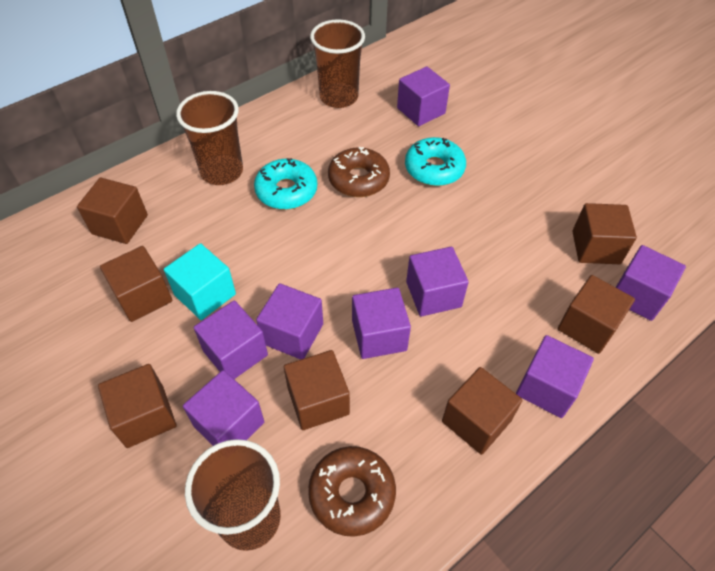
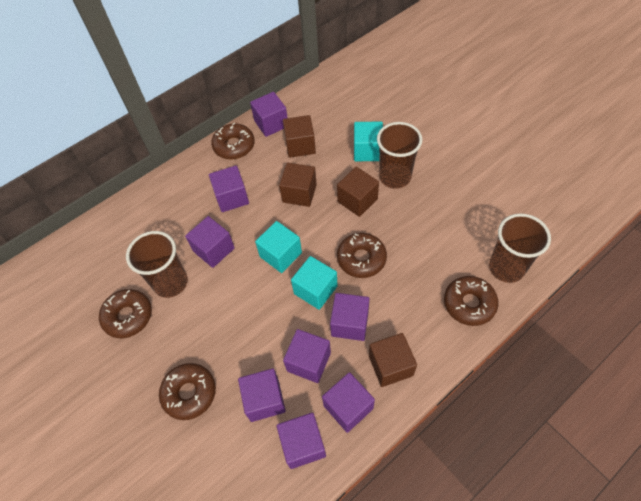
brown cube: [77,178,148,244] [98,364,177,448] [100,246,172,322] [284,350,350,430] [442,367,522,455] [558,275,635,354] [572,203,637,264] = 7 -> [279,163,317,207] [283,115,316,158] [337,167,379,217] [369,333,417,387] = 4
brown donut: [308,446,396,537] [328,147,390,197] = 2 -> [99,289,152,338] [159,363,216,420] [211,123,255,159] [337,233,387,278] [444,276,498,326] = 5
turquoise cube: [164,243,236,320] = 1 -> [255,221,302,273] [291,256,338,310] [354,122,383,161] = 3
turquoise donut: [254,158,317,210] [405,137,466,186] = 2 -> none = 0

